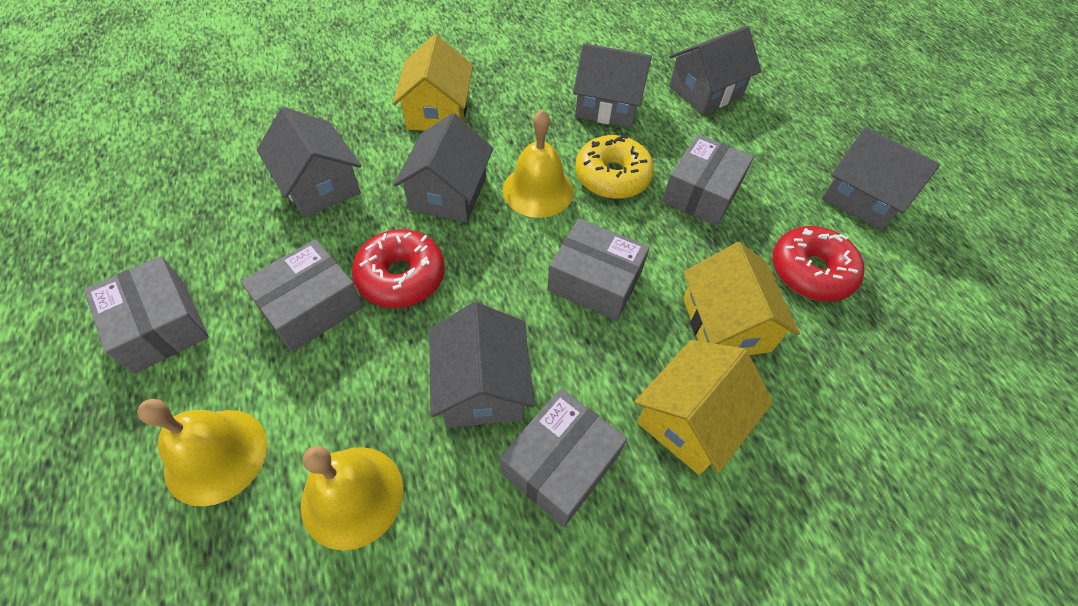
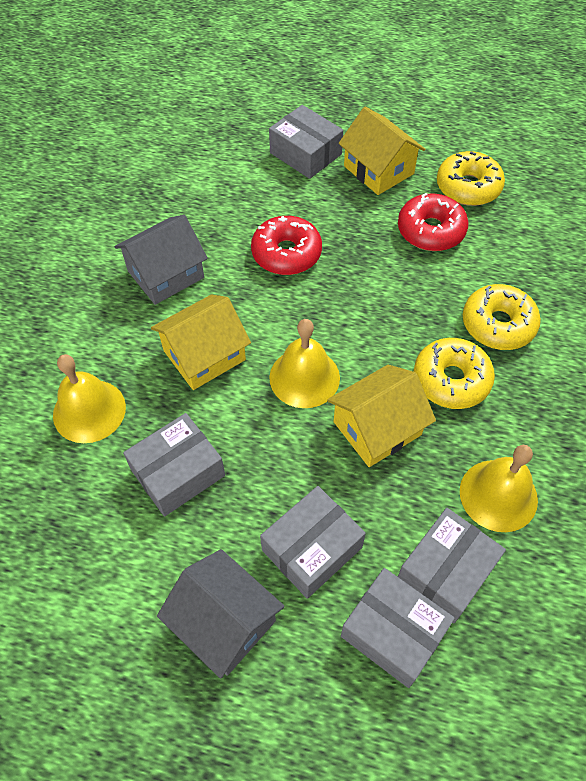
grey house: [257,107,361,218] [394,113,493,223] [429,302,535,428] [573,43,652,128] [669,26,761,115] [822,128,941,231] = 6 -> [114,215,208,305] [157,549,285,679] = 2
yellow donut: [575,135,654,199] = 1 -> [414,338,495,409] [437,151,505,206] [463,284,541,350] = 3

